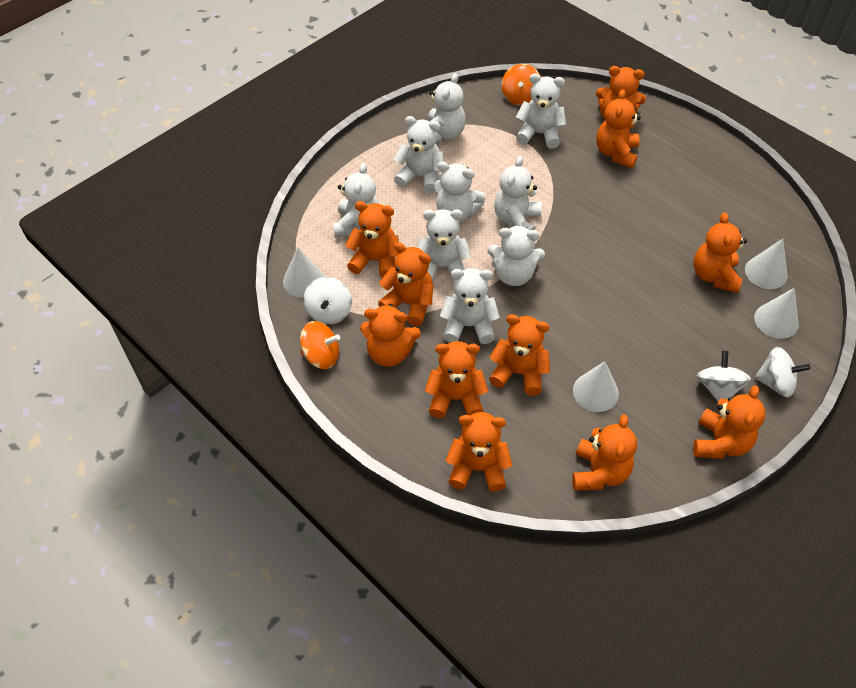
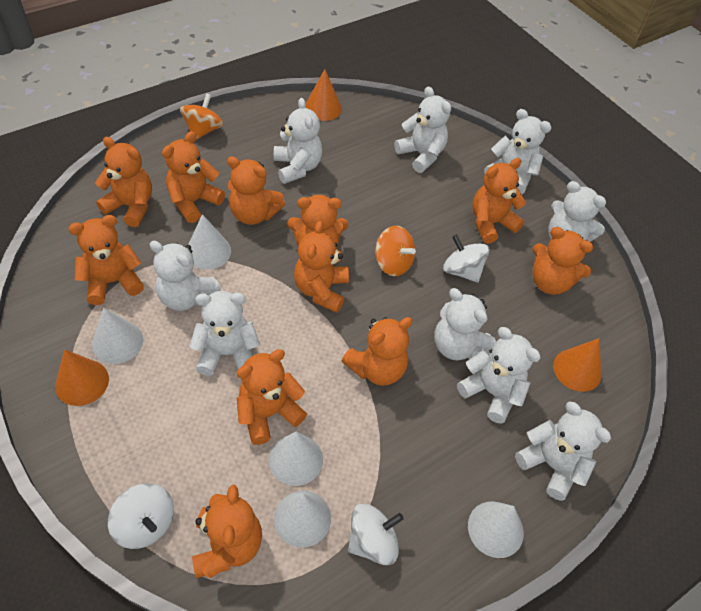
orange cone: none = 0 -> [55,349,109,406] [306,69,342,121] [553,338,602,392] = 3
white cone: [283,247,325,298] [573,361,619,412] [745,239,787,289] [754,288,799,339] = 4 -> [92,308,143,364] [188,214,231,270] [269,432,323,486] [274,491,331,548] [468,501,524,558] = 5

